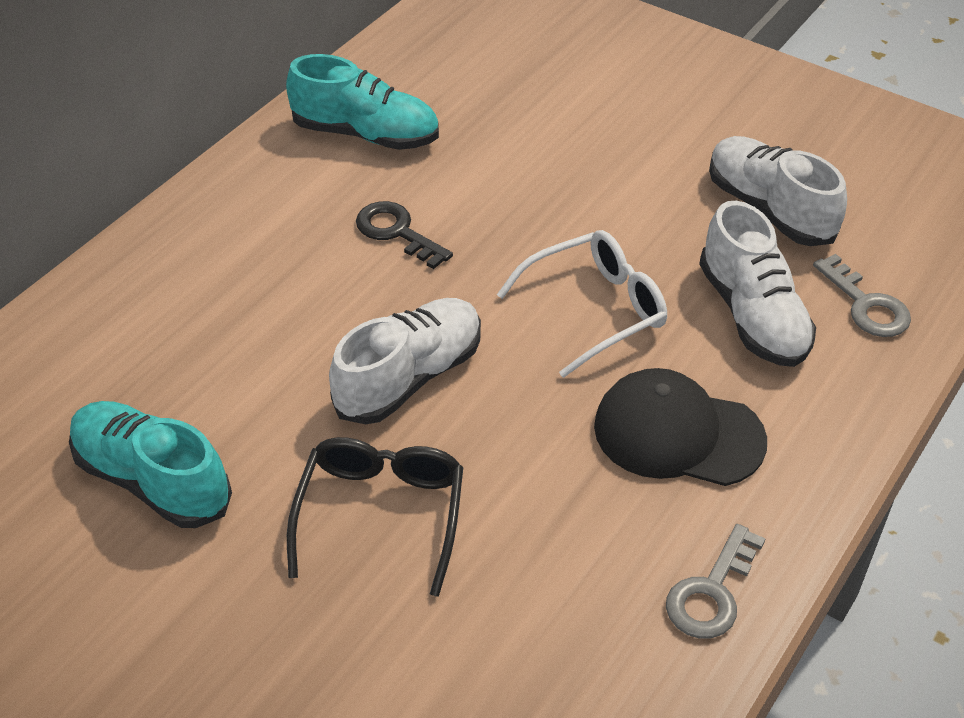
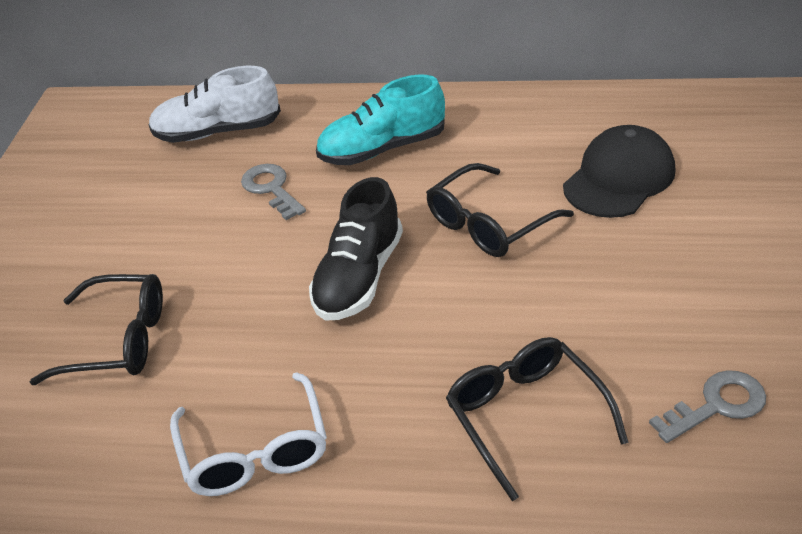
black glasses: [287,437,463,597] = 1 -> [30,274,163,385] [426,163,574,257] [446,337,629,501] = 3
black key: [356,201,453,269] = 1 -> none = 0
black shoe: none = 0 -> [309,177,403,321] = 1
turquoise shoe: [69,401,232,528] [286,54,439,150] = 2 -> [316,75,445,165] = 1
white shoe: [329,298,481,424] [699,201,816,367] [709,136,847,246] = 3 -> [148,66,281,143] = 1

